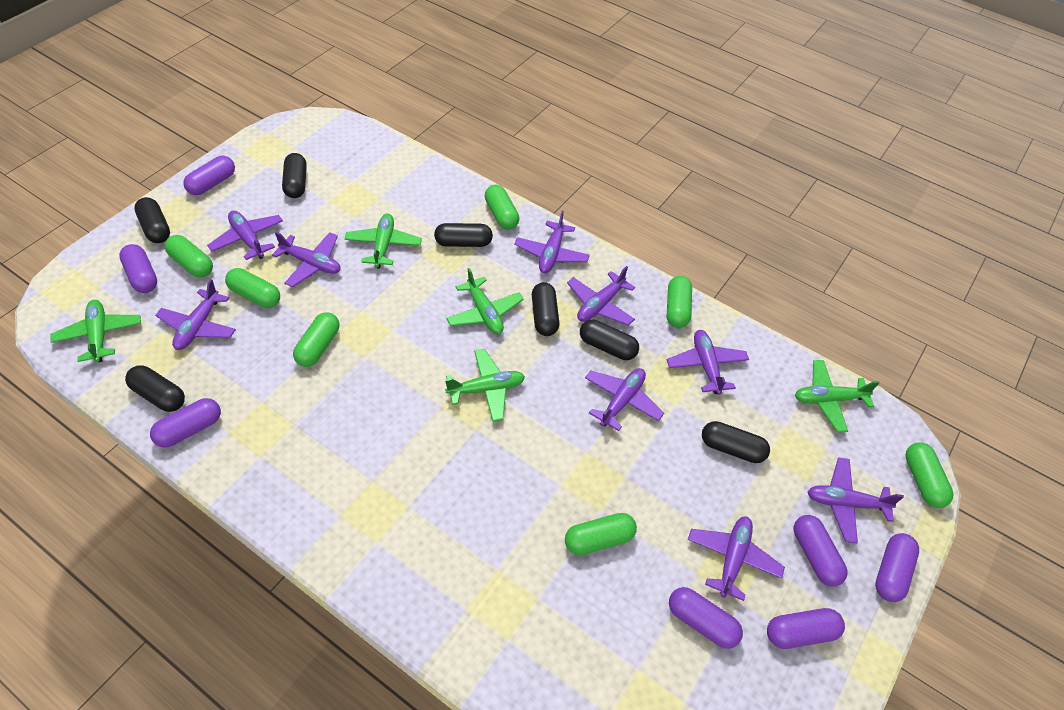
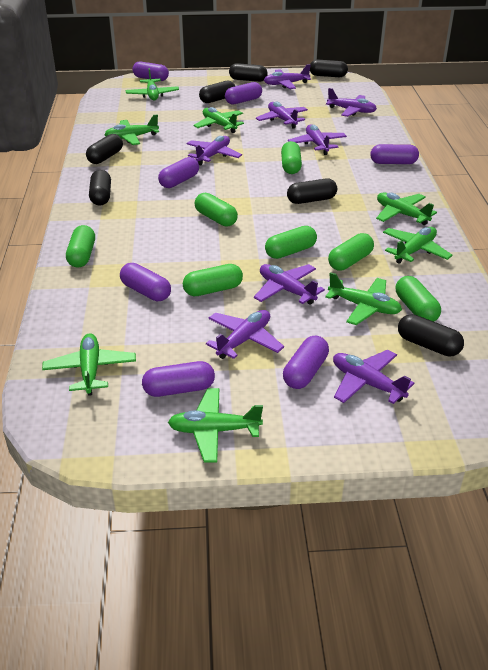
green plane: [50,300,141,362] [345,213,422,269] [445,349,525,422] [446,268,524,334] [795,360,879,432] = 5 -> [42,334,136,396] [104,114,159,145] [126,68,179,100] [168,388,263,462] [193,107,244,133] [325,272,402,325] [376,193,437,225] [383,227,453,264] = 8
purple plane: [155,279,236,350] [207,211,283,260] [272,232,340,287] [514,211,590,273] [567,266,635,325] [585,368,664,431] [667,330,749,395] [687,516,785,601] [807,457,904,543] = 9 -> [186,136,242,165] [206,310,284,359] [254,264,325,305] [256,102,308,128] [264,64,311,89] [288,124,347,155] [326,88,377,117] [333,350,414,404] = 8

